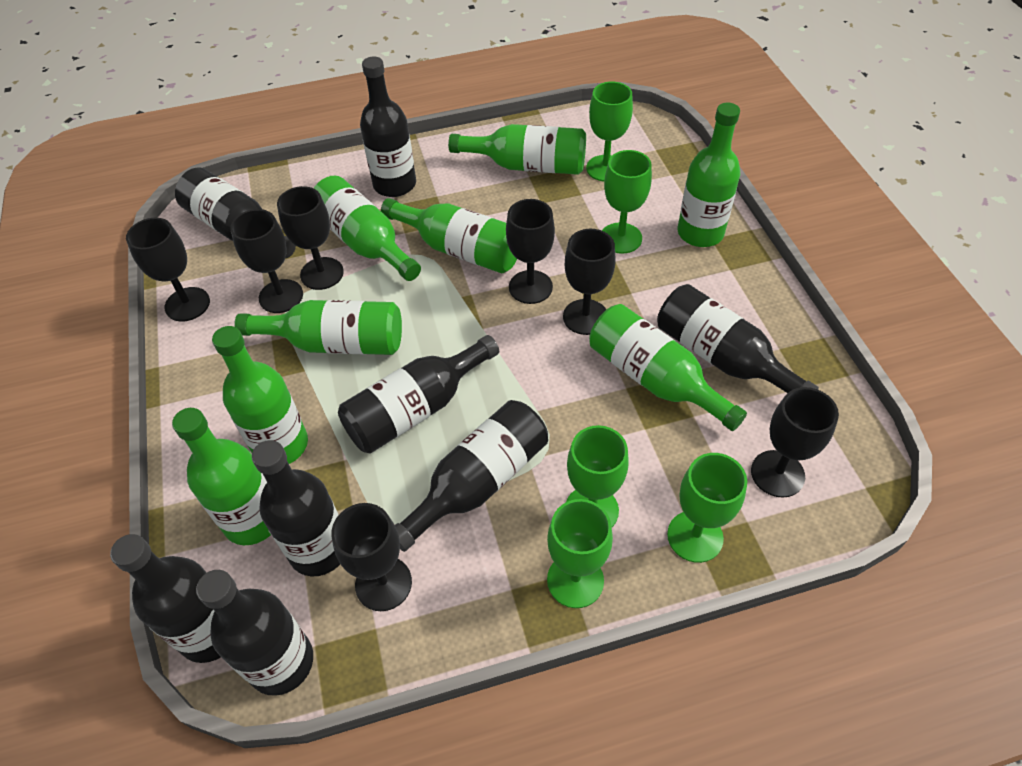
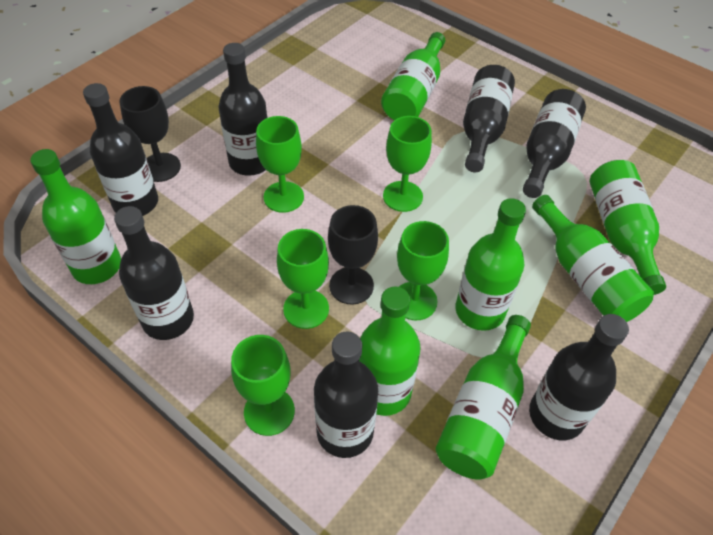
black bottle: [110,534,221,663] [175,167,296,258] [196,570,313,696] [252,440,340,576] [338,335,499,453] [360,56,416,197] [395,400,548,552] [657,284,819,393] = 8 -> [83,83,158,216] [114,206,194,340] [219,43,268,176] [314,331,378,458] [463,65,515,172] [523,89,586,198] [529,314,629,440] = 7
black goblet: [126,218,210,321] [230,209,303,313] [277,186,344,290] [331,503,412,611] [506,199,555,304] [563,229,616,335] [751,387,839,498] = 7 -> [119,86,181,182] [328,205,378,305] = 2
green bottle: [172,408,271,545] [212,326,308,464] [234,300,402,355] [314,176,421,281] [381,198,517,274] [448,124,586,175] [589,304,747,431] [678,103,740,247] = 8 -> [30,149,121,284] [359,287,421,416] [381,32,445,120] [435,315,531,480] [455,198,526,331] [532,195,654,322] [589,160,666,295] = 7

